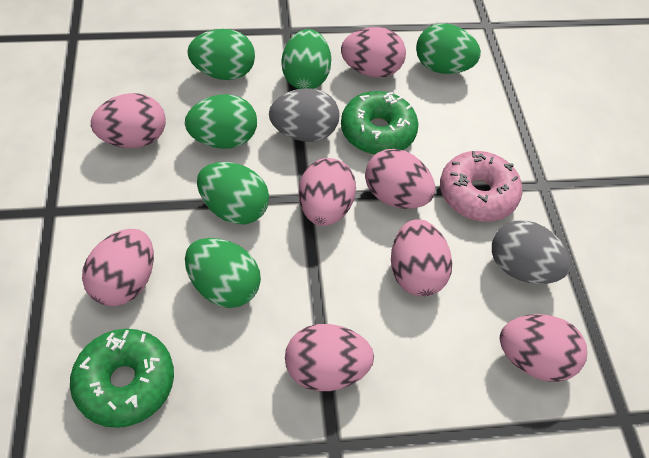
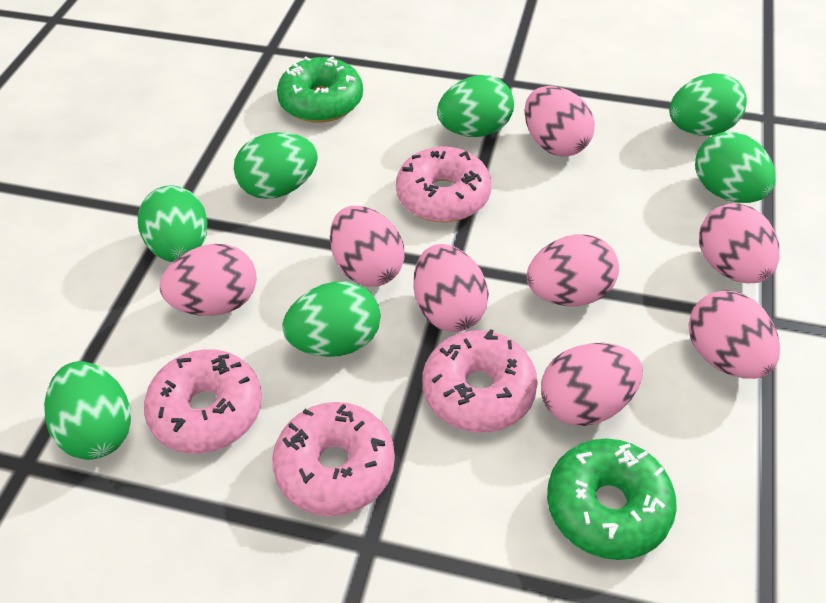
green egg: [185,94,257,149] [185,238,261,308] [187,29,255,80] [197,162,269,224] [282,29,331,89] [416,23,481,74] = 6 -> [44,361,131,460] [138,185,208,262] [234,132,318,199] [282,281,380,357] [437,75,514,137] [669,73,747,136] [695,132,775,203] = 7
grey egg: [269,88,339,142] [492,220,571,284] = 2 -> none = 0
pink donut: [440,151,523,222] = 1 -> [144,349,262,454] [272,402,395,516] [396,146,491,222] [422,329,538,433] = 4

